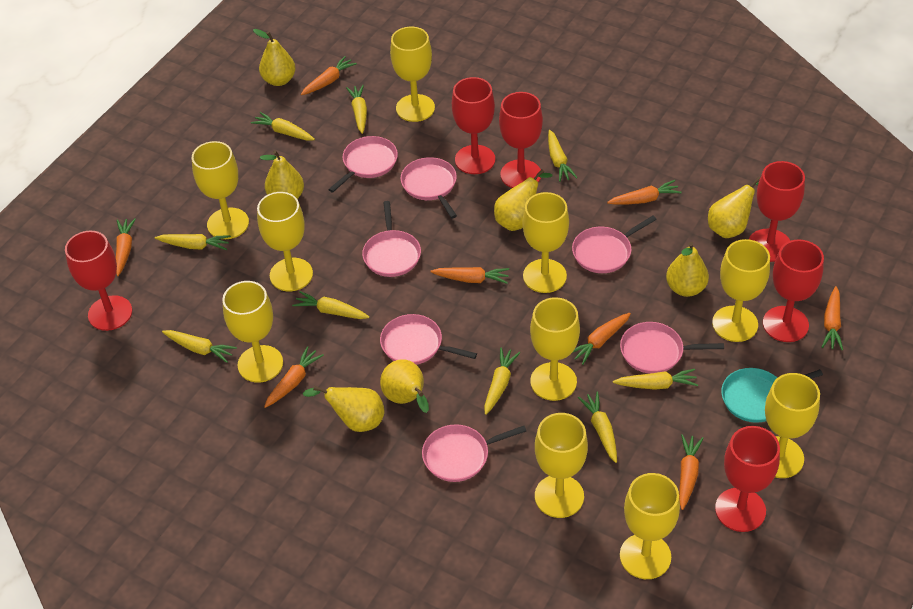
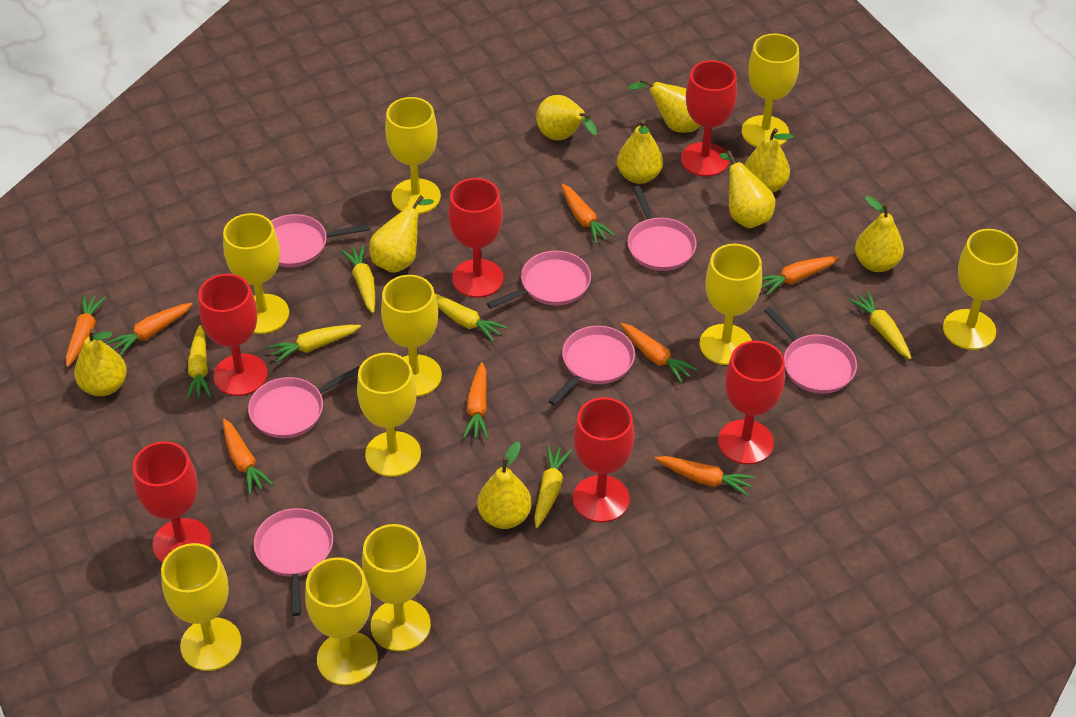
turquoise pan: [721,368,823,423] = 1 -> none = 0
yellow carrot: [155,234,231,250] [162,330,237,363] [251,112,315,141] [292,291,370,319] [346,85,367,134] [484,347,521,415] [548,130,577,182] [578,392,617,463] [613,369,698,390] = 9 -> [186,325,212,400] [267,325,361,364] [341,245,375,313] [435,294,507,342] [534,445,572,528] [848,291,911,359] = 6
yellow pear: [253,29,295,86] [260,150,304,199] [303,386,385,432] [380,359,429,413] [494,169,553,231] [666,242,709,297] [708,177,760,238] = 7 -> [74,329,127,396] [369,195,434,273] [477,442,532,529] [536,95,597,140] [617,119,663,184] [628,78,700,133] [720,150,775,228] [744,128,793,193] [855,196,904,272] = 9

